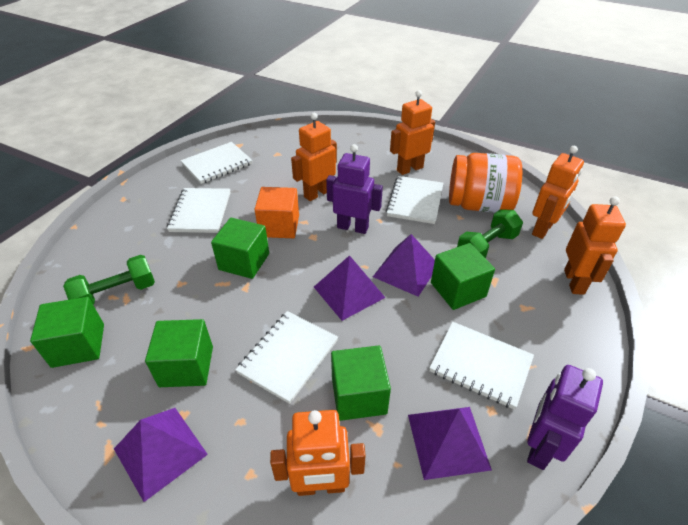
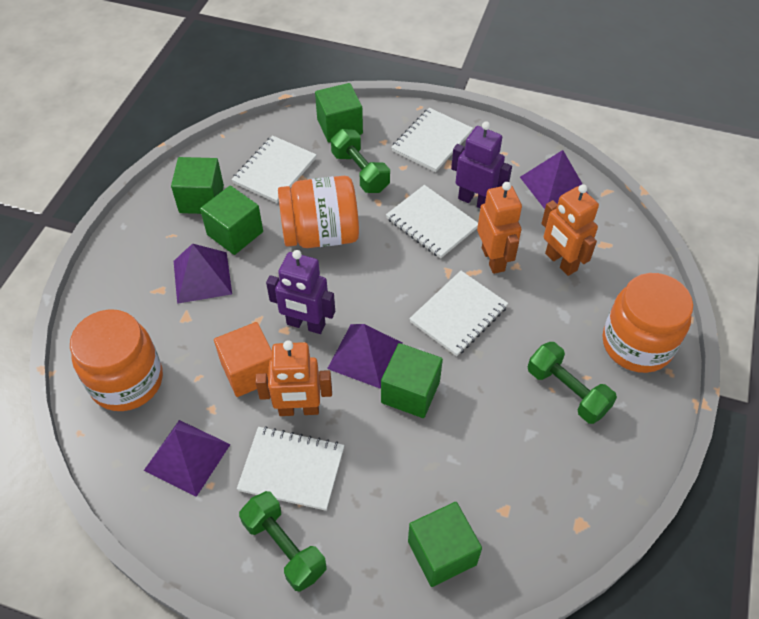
green dumbbell: [63,255,155,305] [457,209,523,259] = 2 -> [239,491,327,592] [331,129,390,193] [528,342,617,424] = 3
orange jar: [449,153,522,213] = 1 -> [70,309,163,411] [278,176,359,248] [602,273,693,373] = 3
orange robot: [270,410,366,496] [291,113,337,201] [390,90,435,175] [532,146,584,239] [564,197,626,295] = 5 -> [255,340,332,416] [477,182,522,274] [541,184,599,276] = 3

